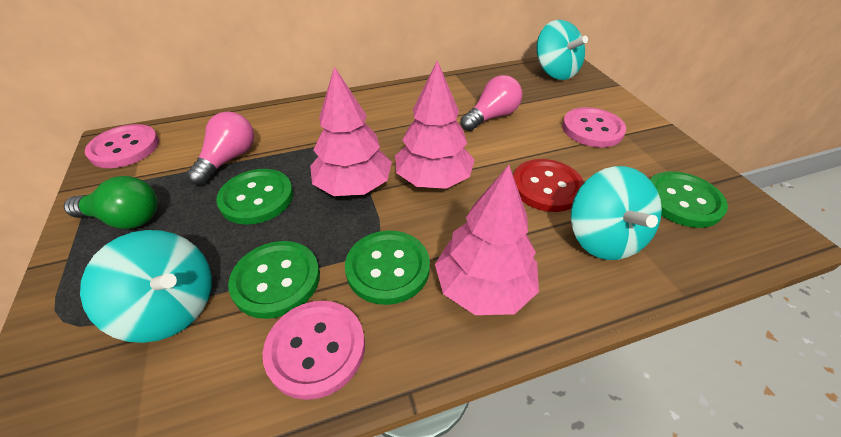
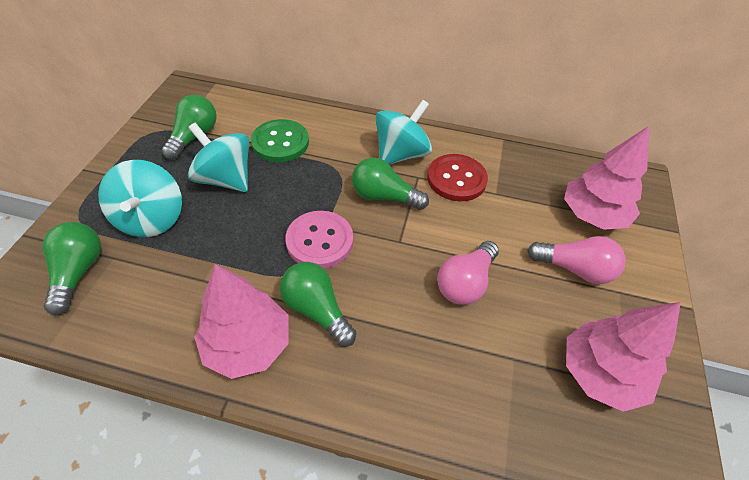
green button: [216,169,293,225] [228,241,320,319] [345,231,430,305] [650,171,728,228] = 4 -> [251,119,309,162] = 1
green light bulb: [64,176,158,229] = 1 -> [42,222,101,316] [162,95,217,159] [280,262,356,347] [352,157,429,210] = 4
pink button: [85,124,159,168] [262,301,365,400] [562,107,626,147] = 3 -> [285,211,353,269] = 1

